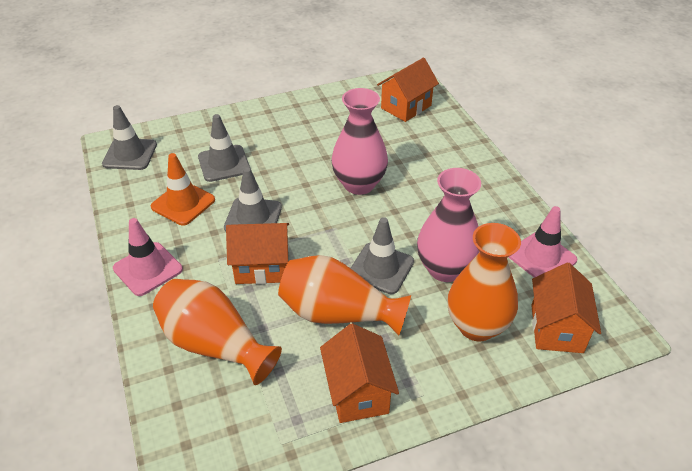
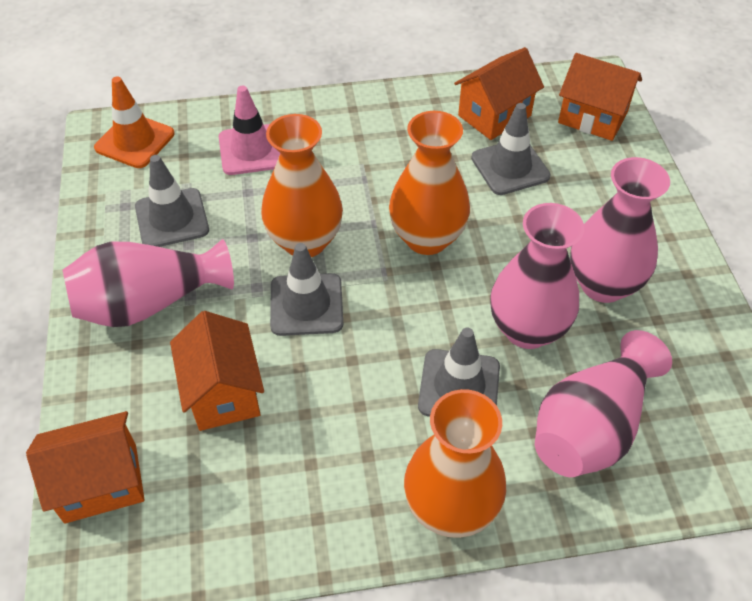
pink traffic cone: [113,218,183,296] [509,206,577,278] = 2 -> [219,86,280,175] = 1
pink vase: [331,88,388,195] [417,168,481,282] = 2 -> [63,239,234,327] [490,203,584,349] [535,330,672,477] [570,157,670,303] = 4

